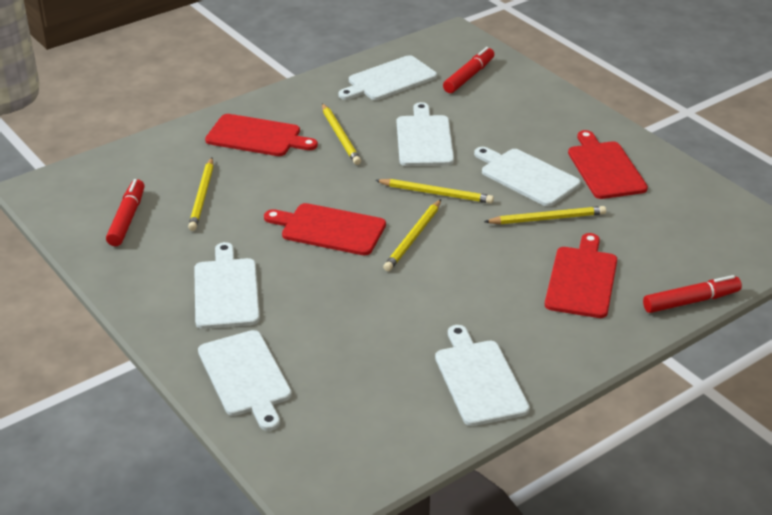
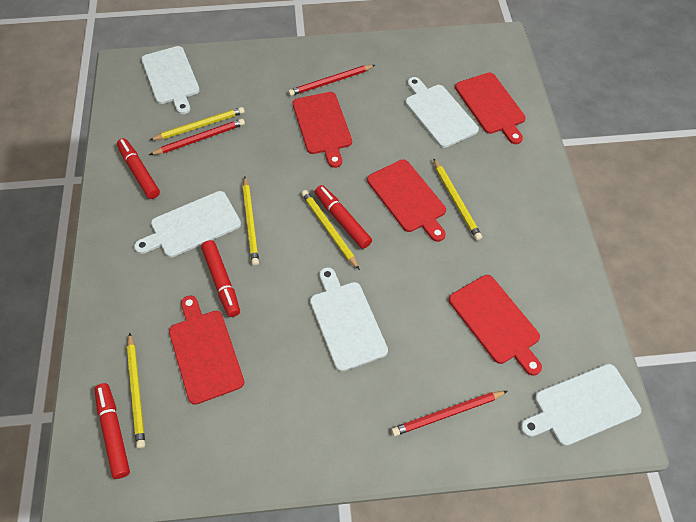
red cutting board: [205,114,318,156] [264,203,386,255] [545,233,617,318] [568,130,648,199] = 4 -> [169,295,244,405] [293,92,352,168] [367,159,446,242] [449,275,542,376] [455,72,526,144] = 5
red marker: [106,179,144,246] [443,47,494,93] [643,275,742,313] = 3 -> [94,383,130,479] [117,138,160,199] [201,240,240,317] [315,185,372,249] = 4
red pencil: none = 0 -> [149,119,245,155] [288,65,375,96] [391,391,508,436] = 3
white cutting board: [194,242,260,329] [198,330,292,431] [338,55,437,100] [397,102,454,166] [435,325,530,426] [474,147,581,207] = 6 -> [134,191,241,257] [141,46,200,114] [310,267,388,372] [405,77,479,148] [521,364,641,446] = 5

